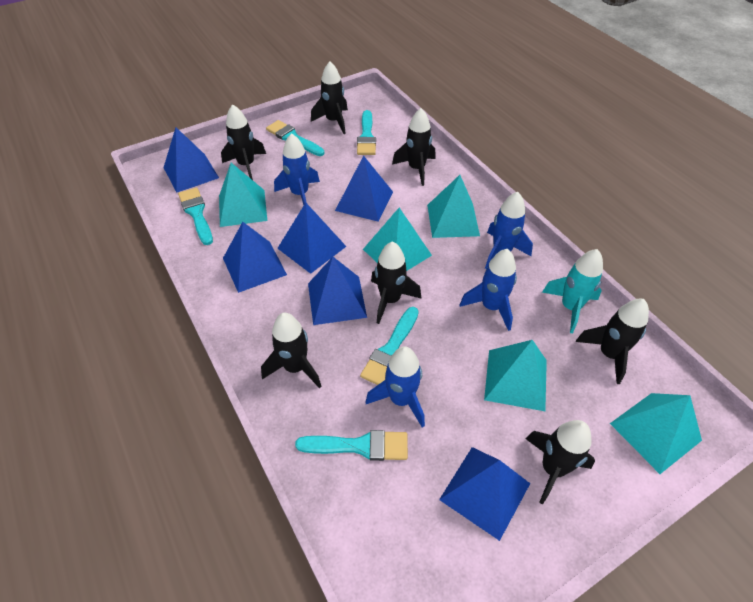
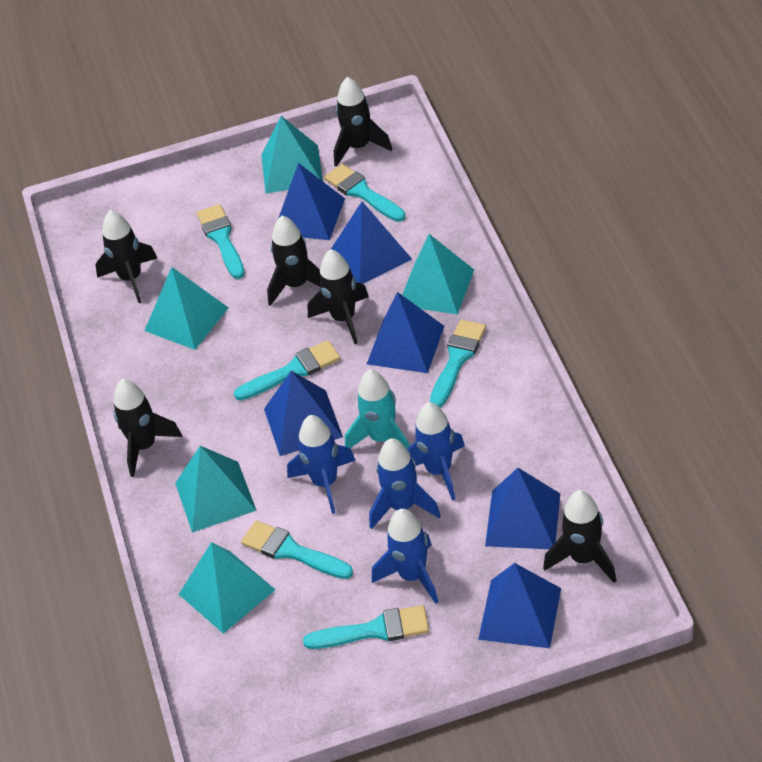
black rocket: [221,104,266,180] [261,313,321,388] [311,61,348,134] [371,241,422,324] [392,108,435,186] [526,420,595,504] [576,299,649,384] = 7 -> [96,210,158,303] [113,379,182,477] [267,216,320,306] [308,249,369,344] [334,77,392,167] [543,490,617,583] = 6
turquoise brush: [178,187,213,245] [266,120,324,156] [295,430,408,461] [357,110,376,155] [360,307,419,385] = 5 -> [197,204,245,279] [234,340,341,401] [241,520,353,579] [303,605,429,649] [324,164,406,222] [430,319,486,407] = 6

